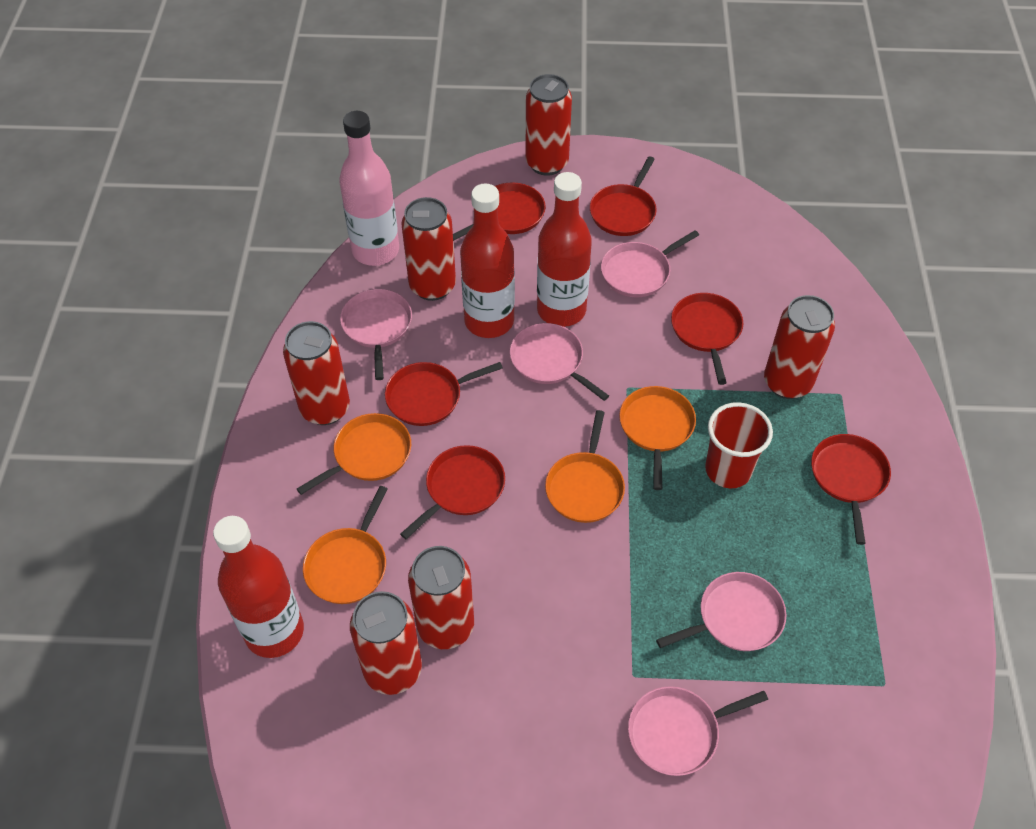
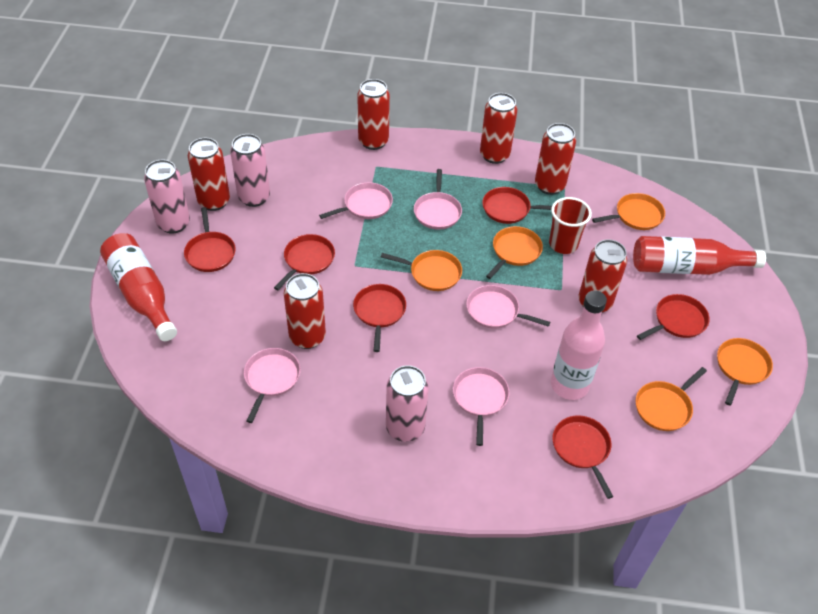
orange pan: [297,413,411,495] [303,486,388,604] [545,410,625,523] [619,386,696,490] = 4 -> [381,250,462,291] [486,226,543,279] [592,193,665,230] [636,367,707,431] [717,338,773,406] = 5
pink can: none = 0 -> [144,160,190,234] [230,134,270,207] [386,365,429,442] = 3
red bottle: [213,516,304,658] [460,183,515,338] [537,172,592,327] = 3 -> [100,233,177,341] [633,236,766,275] = 2

